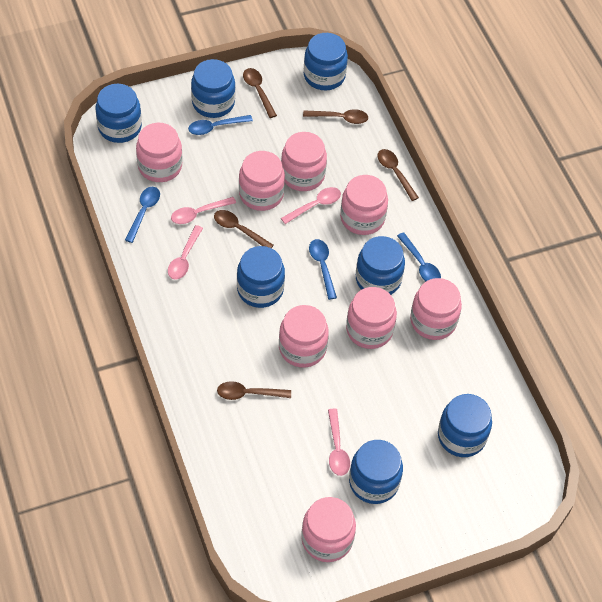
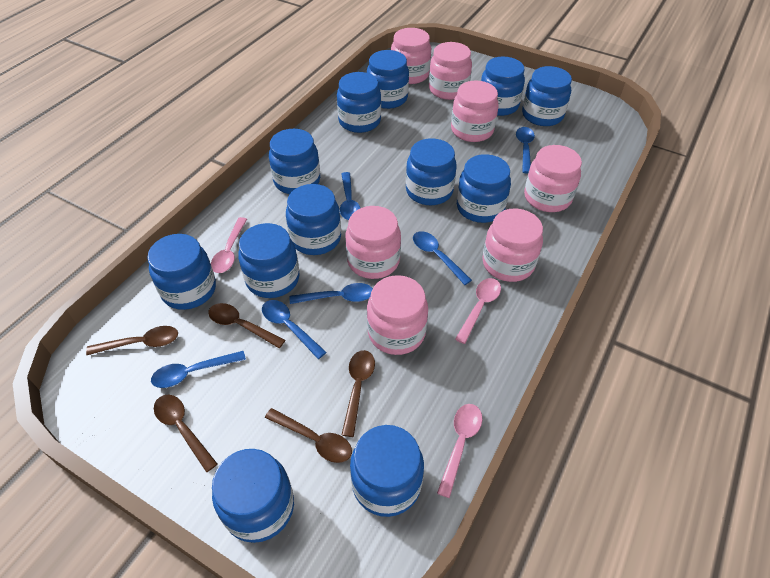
blue jar: [96,84,142,143] [191,59,235,118] [237,246,285,308] [304,33,348,90] [349,440,403,504] [356,236,405,295] [438,394,492,457] = 7 -> [147,234,216,310] [212,449,294,543] [238,223,299,298] [269,129,320,194] [286,184,341,255] [337,72,381,133] [350,425,424,517] [367,50,409,109] [406,138,457,205] [457,154,511,223] [481,57,525,116] [522,66,572,126] = 12
blue spoon: [125,187,160,243] [188,115,253,135] [309,239,337,300] [397,232,441,281] = 4 -> [151,351,246,388] [262,300,327,359] [290,283,373,304] [340,172,360,220] [413,231,472,285] [516,127,535,174] = 6
pink jar: [136,123,182,182] [239,151,285,211] [279,305,329,368] [281,132,327,191] [301,497,356,562] [340,175,388,235] [346,287,397,349] [410,278,462,340] = 8 -> [346,206,401,279] [367,275,428,355] [391,28,431,84] [429,42,472,100] [451,81,499,142] [482,208,543,282] [524,145,582,212] = 7
pink spoon: [168,225,203,279] [171,197,236,224] [281,187,341,224] [328,409,350,476] = 4 -> [211,217,247,273] [437,404,482,498] [455,278,501,344] = 3

